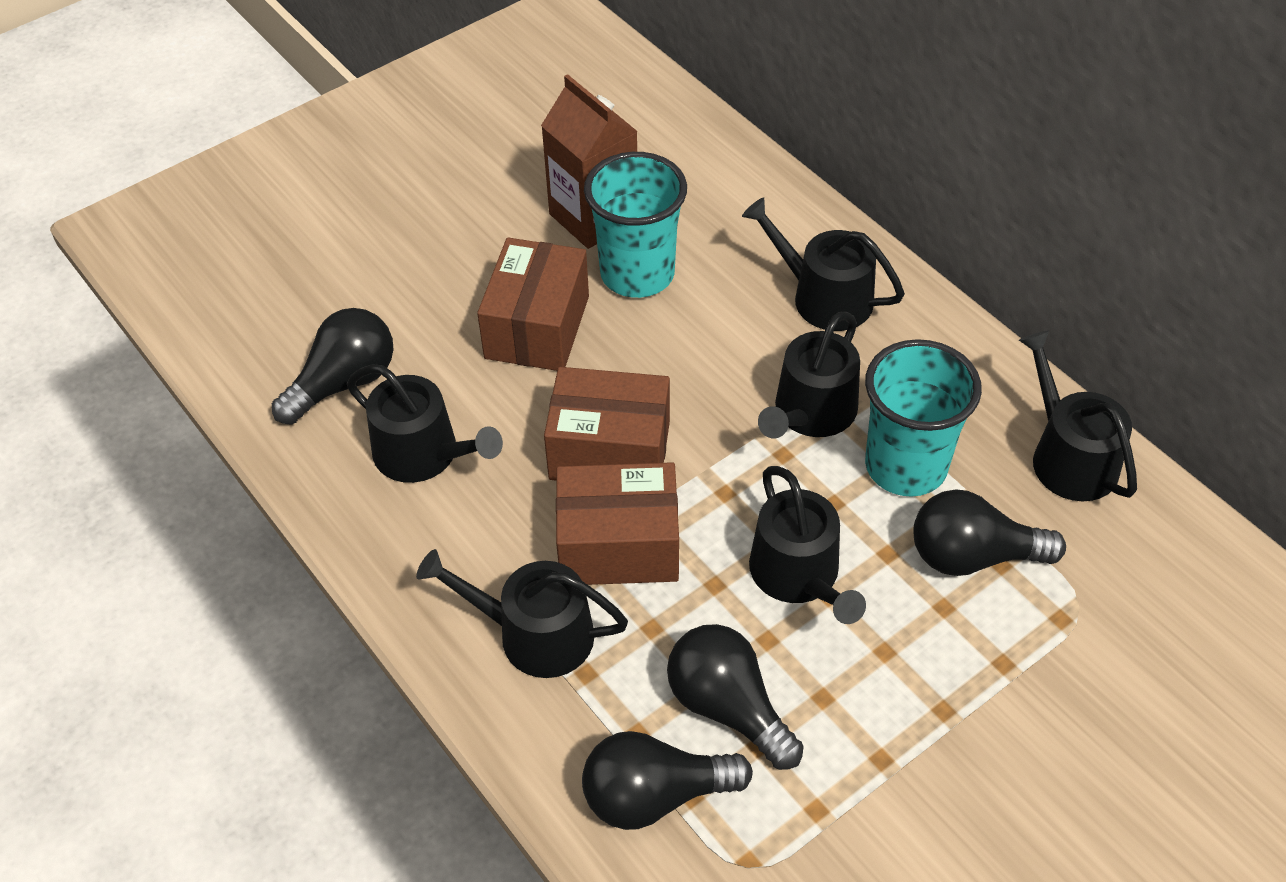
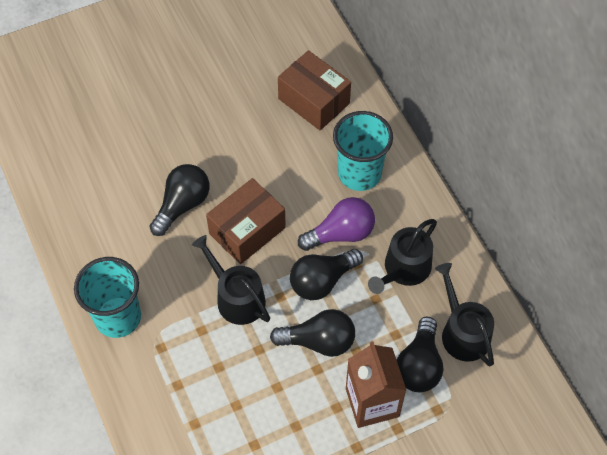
black watering can: [347,365,503,483] [416,549,628,678] [742,197,905,331] [749,466,866,624] [758,312,860,439] [1019,330,1137,501] = 6 -> [192,235,270,325] [368,219,437,294] [435,263,494,366] = 3
brown box: [477,238,589,371] [544,367,670,480] [556,462,679,585] = 3 -> [206,178,286,264] [278,50,351,130] = 2
purple light bulb: none = 0 -> [298,197,375,251] = 1

